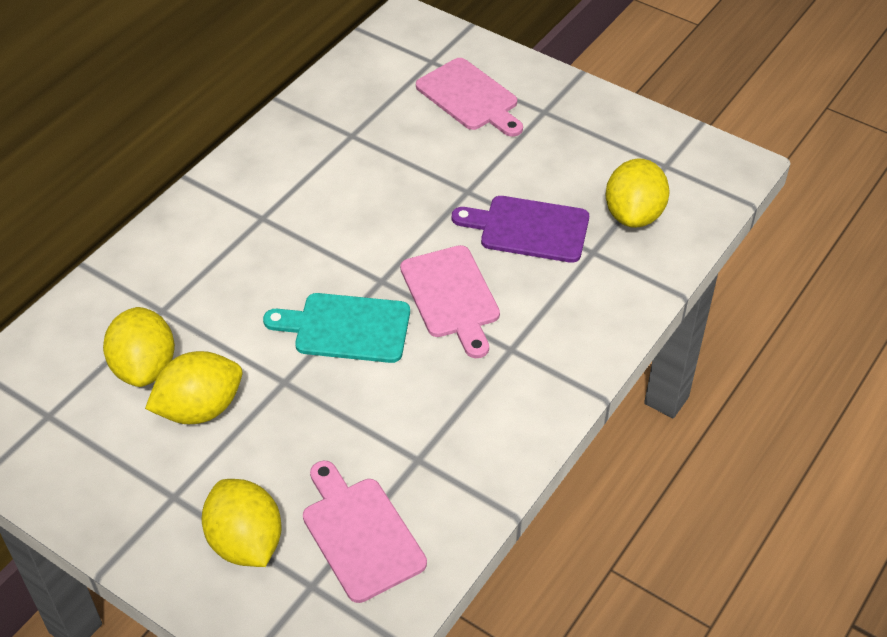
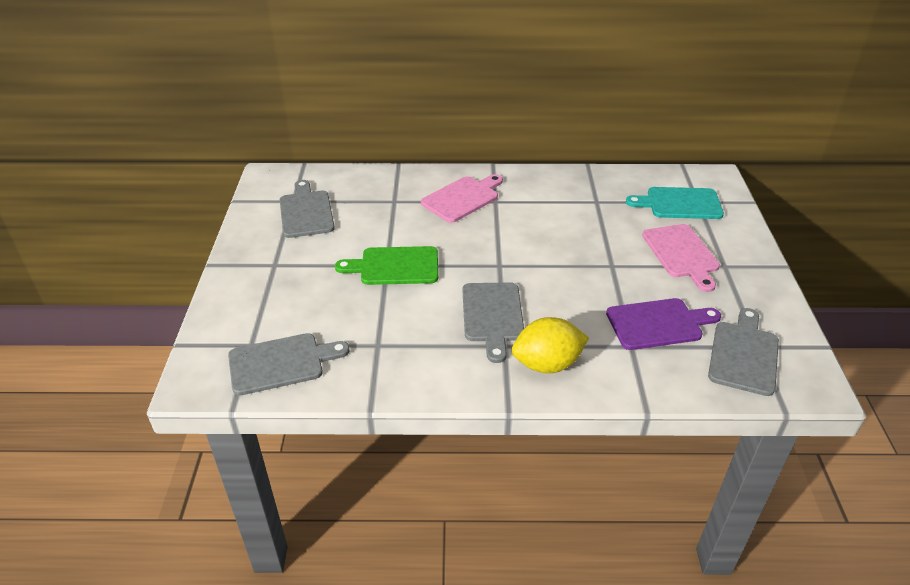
green cutting board: none = 0 -> [335,246,438,285] = 1
grey cutting board: none = 0 -> [228,333,350,395] [280,180,335,238] [463,282,524,363] [708,308,779,396] = 4
pink cutting board: [303,461,427,603] [400,245,500,358] [416,58,523,137] = 3 -> [421,174,503,223] [642,224,720,292] = 2
yellow lemon: [103,307,175,387] [145,351,242,424] [202,479,282,567] [606,159,670,228] = 4 -> [512,317,589,373] = 1

